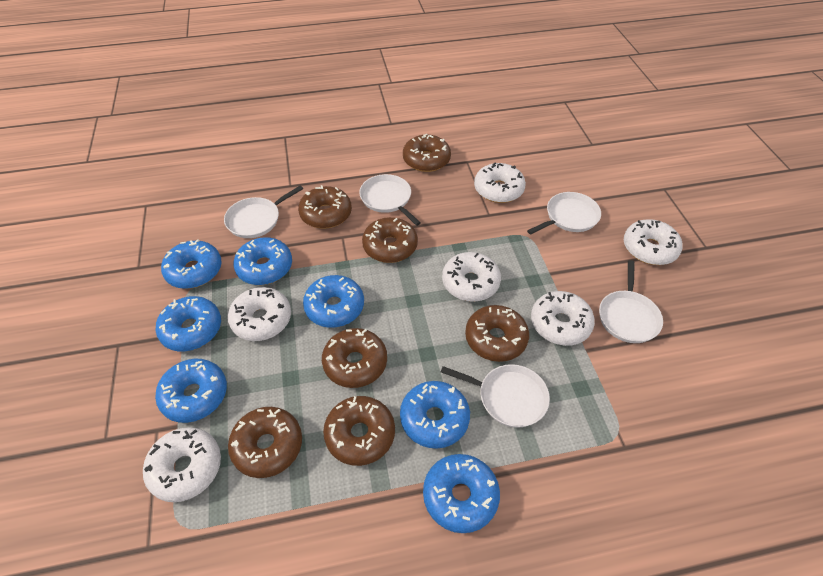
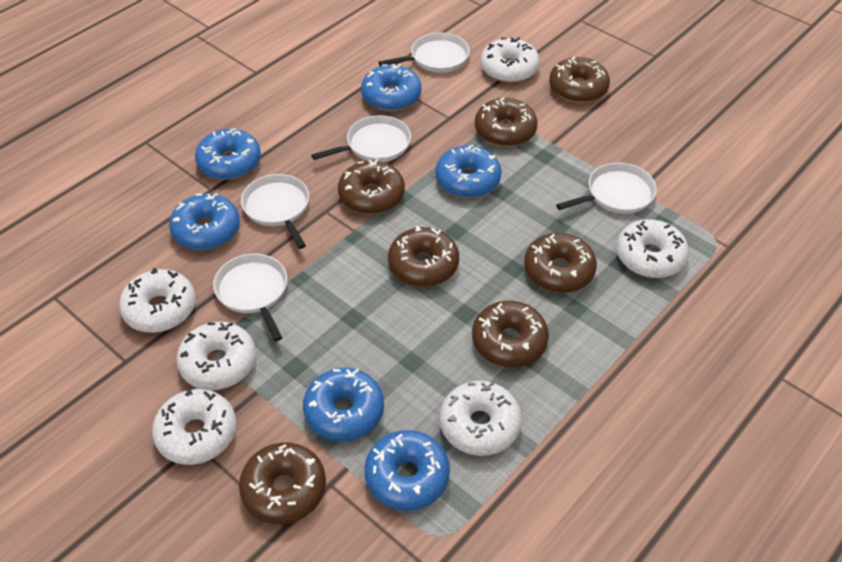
blue donut: [155,359,227,423] [156,296,221,351] [161,239,222,289] [233,237,292,285] [303,275,364,328] [400,381,470,449] [423,454,500,533] = 7 -> [169,193,240,250] [195,128,261,180] [303,368,384,441] [361,64,422,111] [365,430,450,511] [435,145,501,198] = 6

